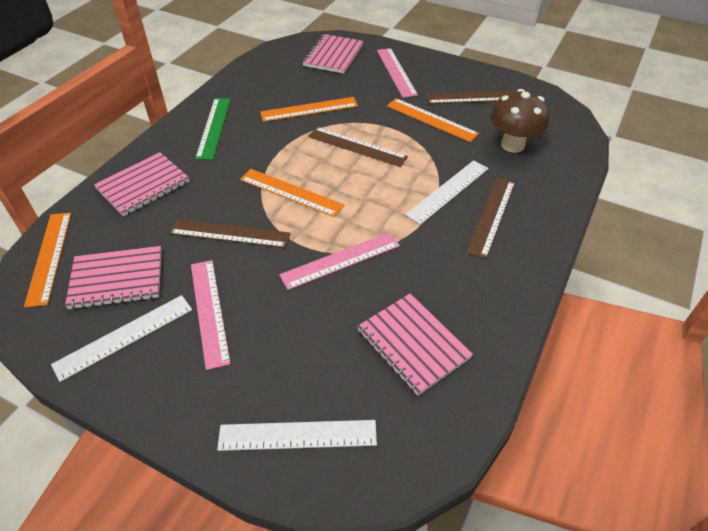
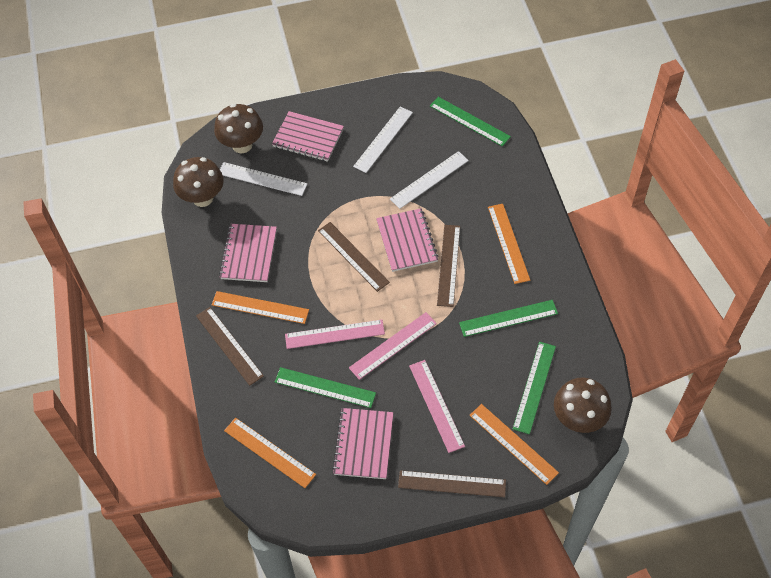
brown mushroom: [490,89,550,153] = 1 -> [173,157,224,207] [214,104,263,153] [554,378,612,433] = 3
green ruler: [195,98,231,160] = 1 -> [275,367,376,408] [430,97,511,147] [459,300,558,337] [513,342,556,434] = 4

